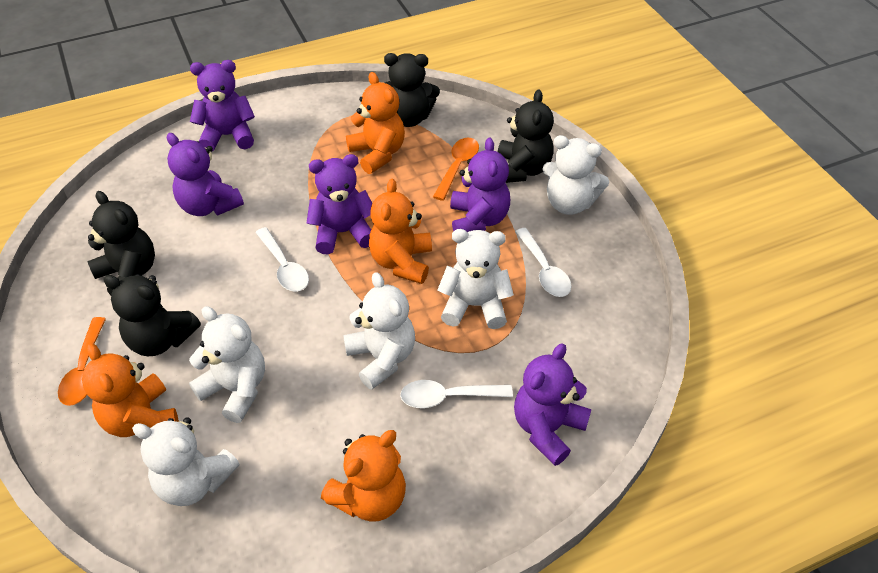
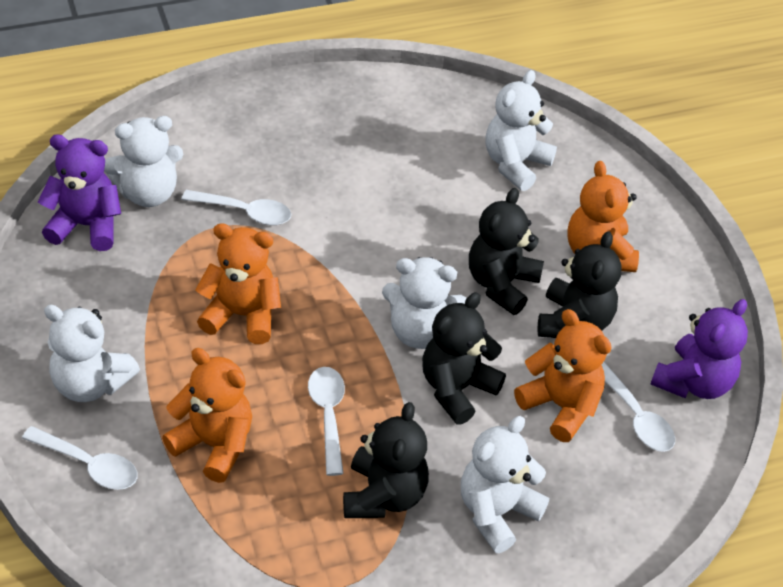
orange spoon: [58,317,106,406] [433,138,479,201] = 2 -> none = 0
purple teddy bear: [167,133,244,216] [190,60,255,152] [306,154,373,254] [450,138,510,232] [514,344,592,466] = 5 -> [38,134,121,251] [650,299,748,399] = 2
white spoon: [255,227,309,292] [400,380,513,408] [515,228,572,297] = 3 -> [22,426,138,490] [181,190,291,225] [308,367,345,476] [602,362,675,452] = 4

